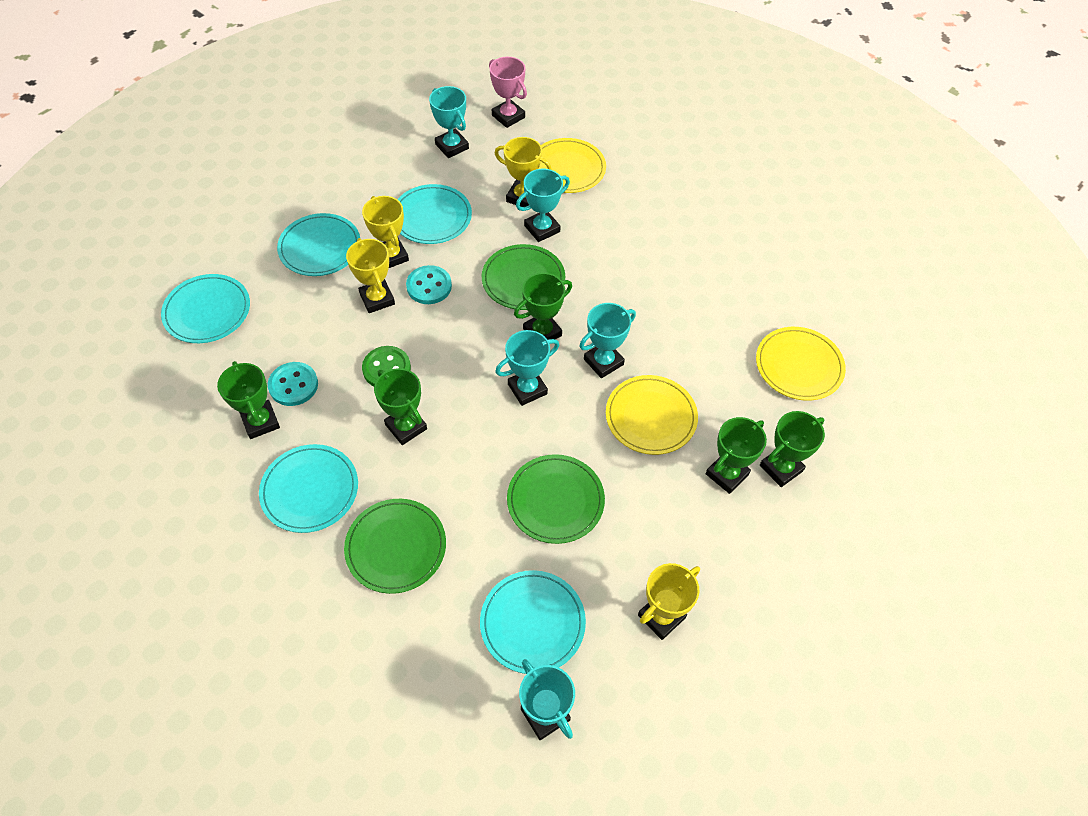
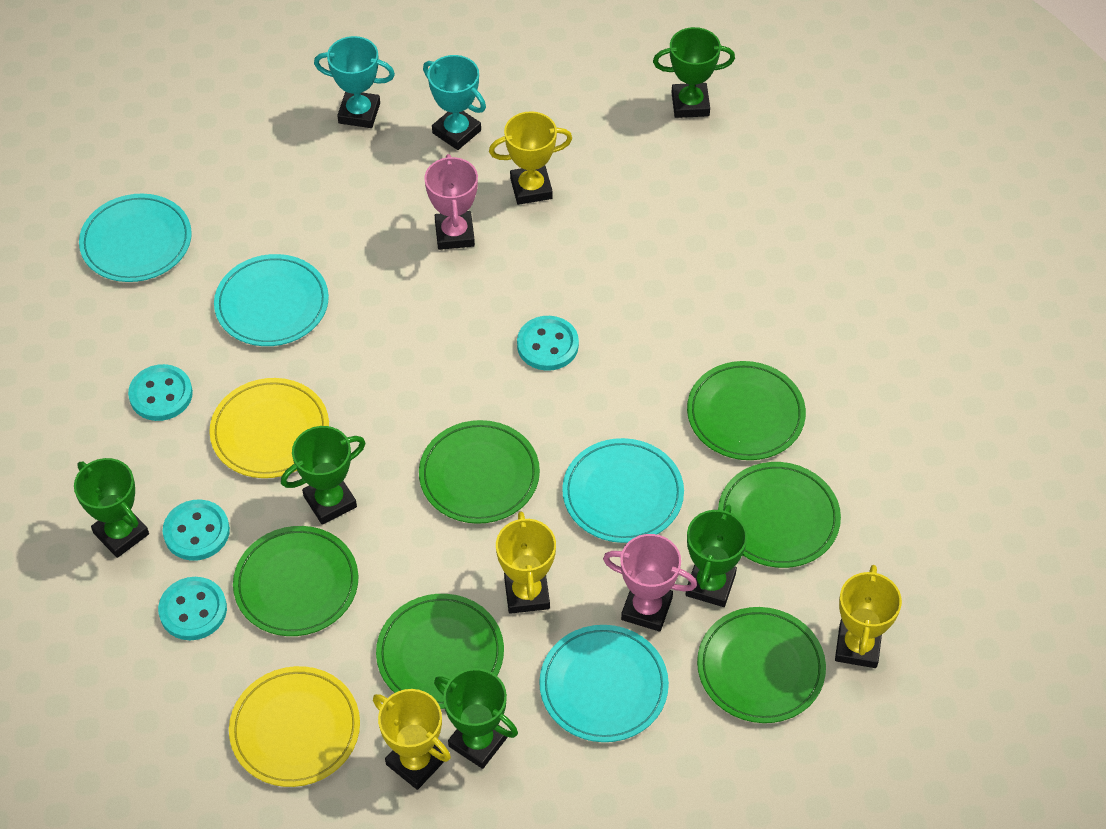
green button: [362,346,411,386] = 1 -> none = 0
green plate: [344,499,446,594] [482,244,565,310] [507,454,605,544] = 3 -> [233,526,358,636] [376,594,504,709] [419,420,540,524] [687,361,806,460] [697,607,826,723] [718,462,841,568] = 6
pink trophy: [489,57,527,128] = 1 -> [425,154,478,250] [603,534,697,632] = 2
turquoise button: [268,362,318,406] [406,265,452,304] = 2 -> [128,364,193,421] [158,577,227,640] [163,500,230,561] [517,316,579,371] = 4
turquoise plate: [161,274,250,343] [259,444,358,533] [277,213,360,276] [397,184,472,244] [480,570,586,674] = 5 -> [79,194,192,282] [214,254,329,346] [539,625,669,742] [562,438,684,543] = 4
turquoise trophy: [429,86,469,158] [495,330,559,406] [516,169,570,242] [519,659,575,740] [579,303,636,378] = 5 -> [314,36,395,128] [423,55,486,150] = 2
yellow plate: [539,138,606,193] [606,375,698,455] [756,327,846,401] = 3 -> [209,378,329,478] [229,666,360,787] = 2

